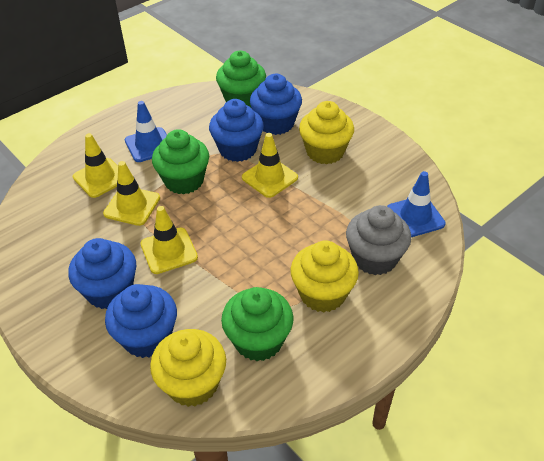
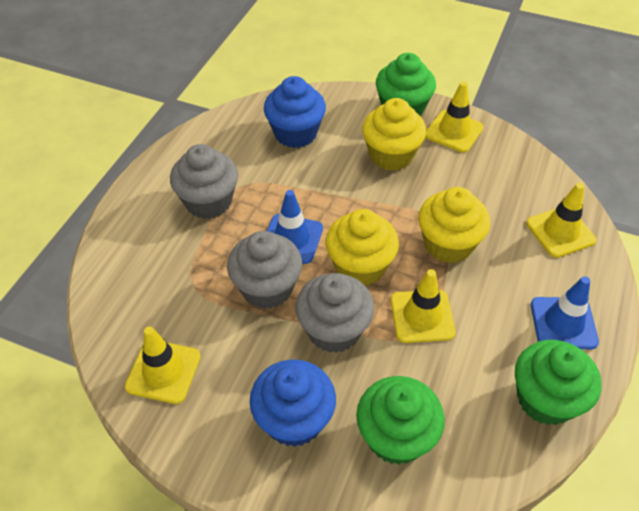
blue cupcake: [68,238,136,309] [105,284,177,358] [209,99,264,162] [250,74,302,135] = 4 -> [250,360,336,447] [264,76,326,148] = 2
grey cupcake: [346,205,411,275] = 1 -> [170,144,238,219] [227,231,302,309] [295,273,374,353] = 3

